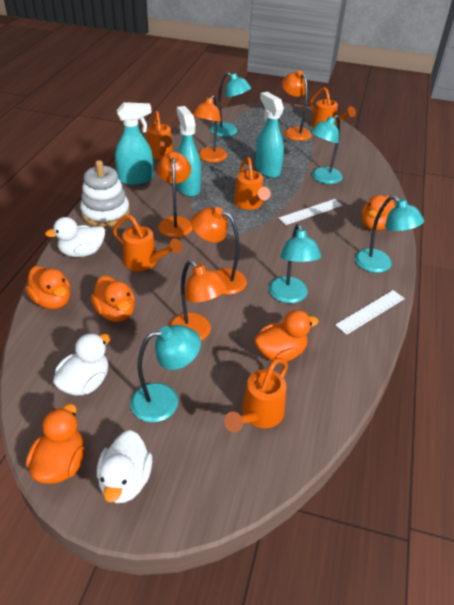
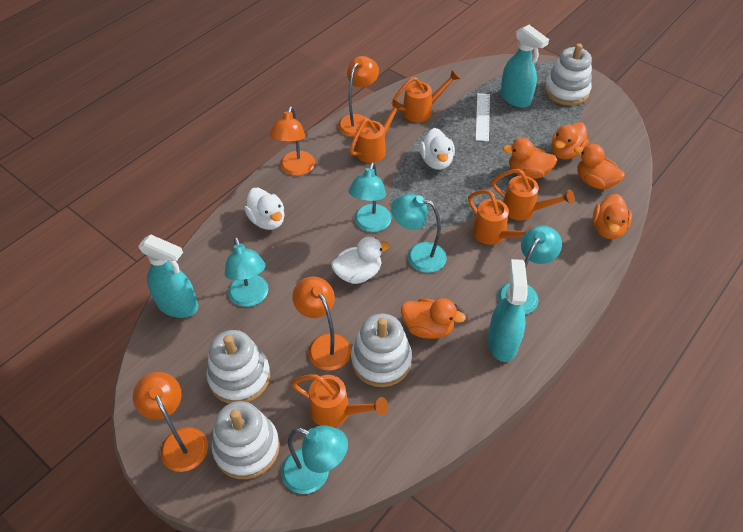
orange lamp: [157,152,193,238] [169,260,227,341] [191,207,247,295] [193,95,227,163] [282,71,312,141] = 5 -> [133,372,208,472] [270,106,315,176] [292,277,351,371] [338,56,379,137] = 4
white ruler: [278,199,342,225] [335,290,405,335] = 2 -> [476,93,490,141] = 1
white stacking toy: [80,160,130,227] = 1 -> [207,330,270,404] [212,401,280,479] [351,313,412,387] [545,43,592,106] = 4

